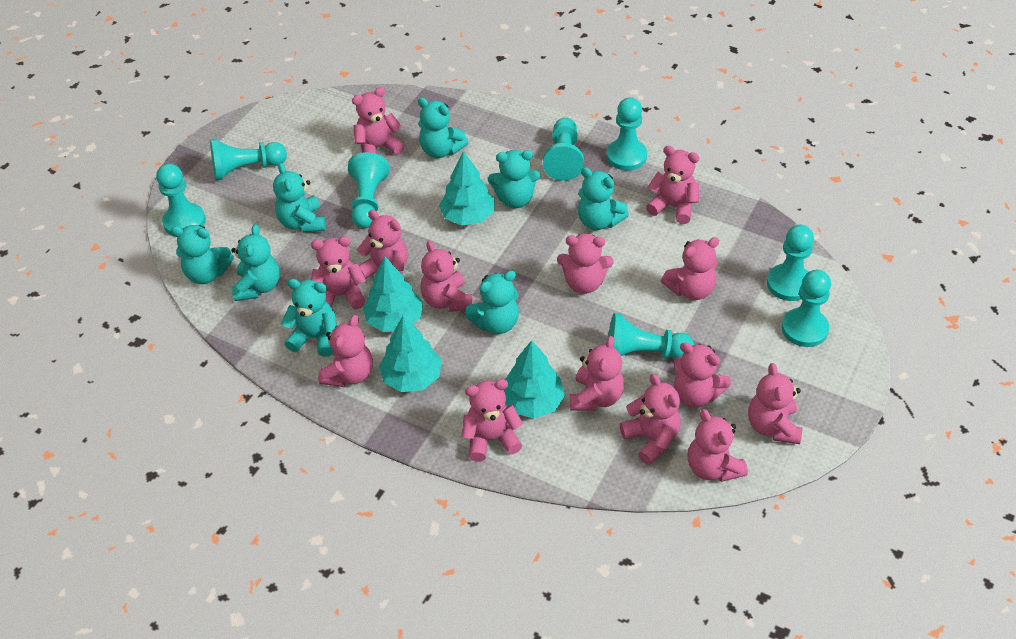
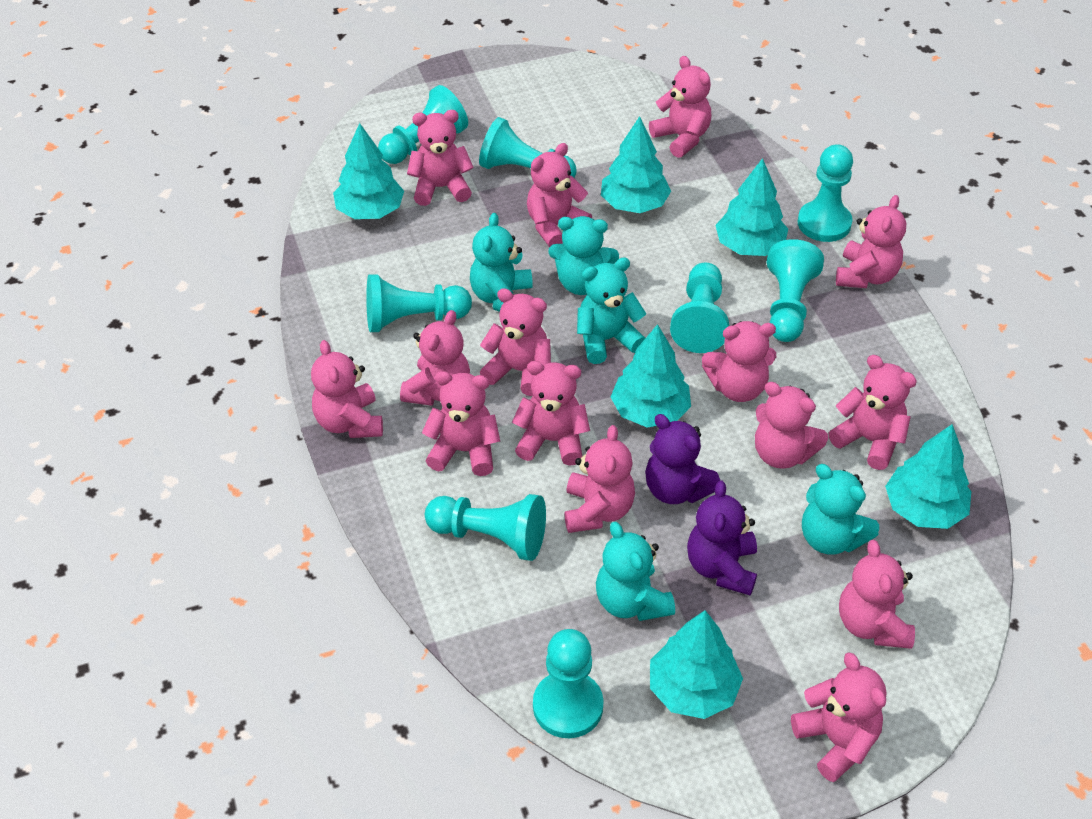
pink teddy bear: [311,236,366,309] [318,315,373,387] [352,87,404,155] [357,210,408,279] [420,241,473,312] [461,379,523,462] [557,234,613,294] [570,336,624,411] [620,374,681,465] [646,146,699,224] [661,237,719,300] [674,342,731,407] [687,409,748,482] [748,363,802,444] = 14 -> [311,340,383,438] [400,310,470,406] [407,110,474,206] [422,371,500,476] [480,288,551,396] [512,361,590,466] [527,143,592,247] [564,425,635,533] [649,56,711,158] [702,321,776,402] [755,382,828,469] [791,652,886,782] [829,355,917,470] [836,195,906,288] [839,540,915,649] = 15
purple teddy bear: none = 0 -> [645,414,720,504] [687,480,757,596] = 2
turquoise teddy bear: [171,225,234,284] [232,224,280,301] [273,163,326,233] [281,279,337,357] [418,98,468,158] [465,270,519,334] [488,150,540,208] [578,167,629,230] = 8 -> [470,213,533,312] [548,216,619,295] [577,257,646,364] [596,522,675,621] [802,464,879,555] = 5
turquoise tree: [363,257,423,332] [379,316,442,392] [439,151,495,226] [504,340,565,418] = 4 -> [333,123,404,219] [601,116,671,213] [611,324,691,427] [650,610,743,719] [715,158,788,256] [885,424,971,529] = 6

